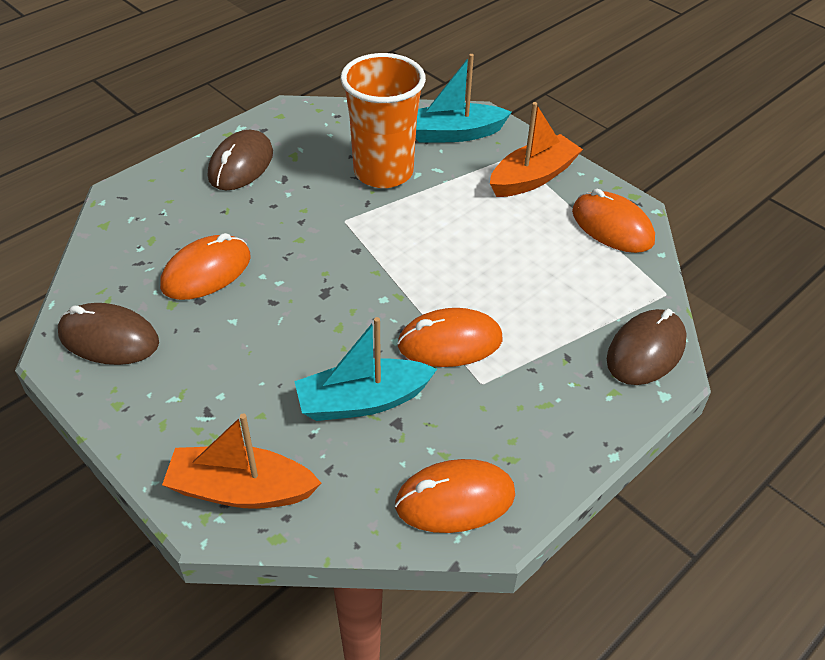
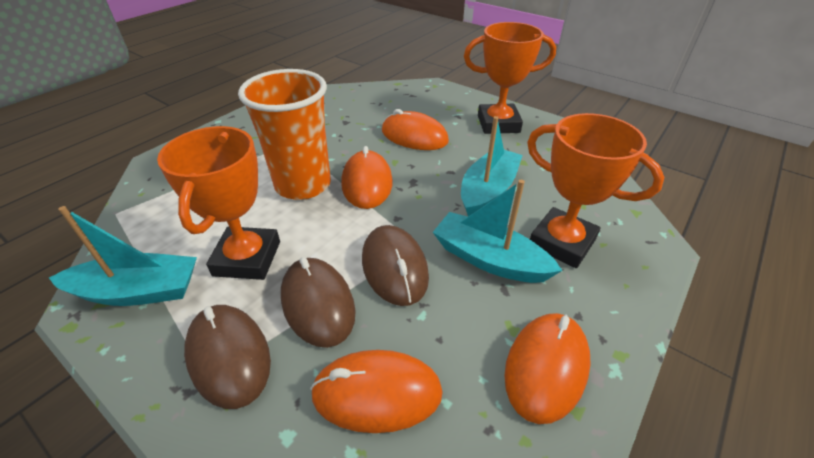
orange boat: [162,413,321,509] [490,102,583,197] = 2 -> none = 0
orange trophy: none = 0 -> [157,126,280,280] [464,22,556,134] [527,113,665,268] = 3
turquoise boat: [294,317,437,421] [416,54,512,142] = 2 -> [49,206,197,306] [433,180,563,283] [461,116,523,217] = 3

